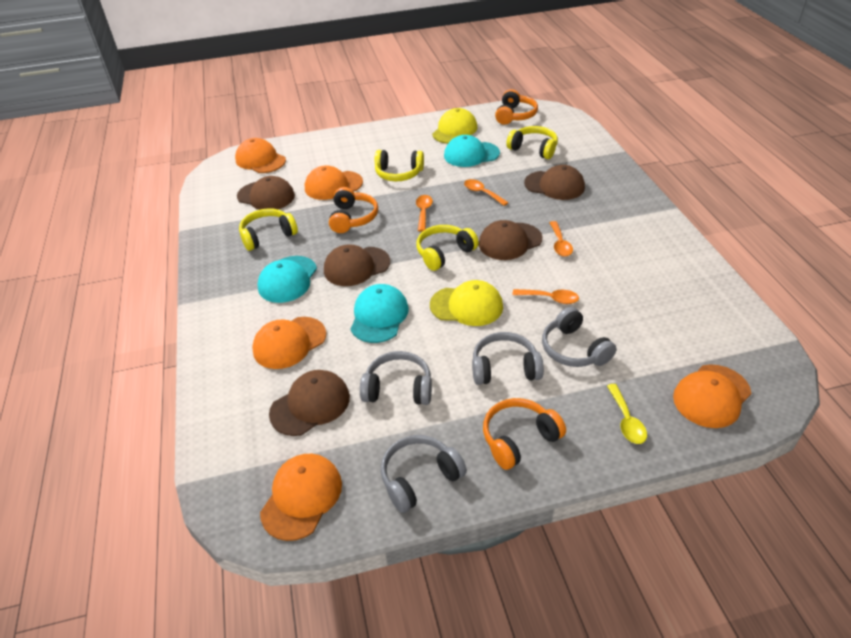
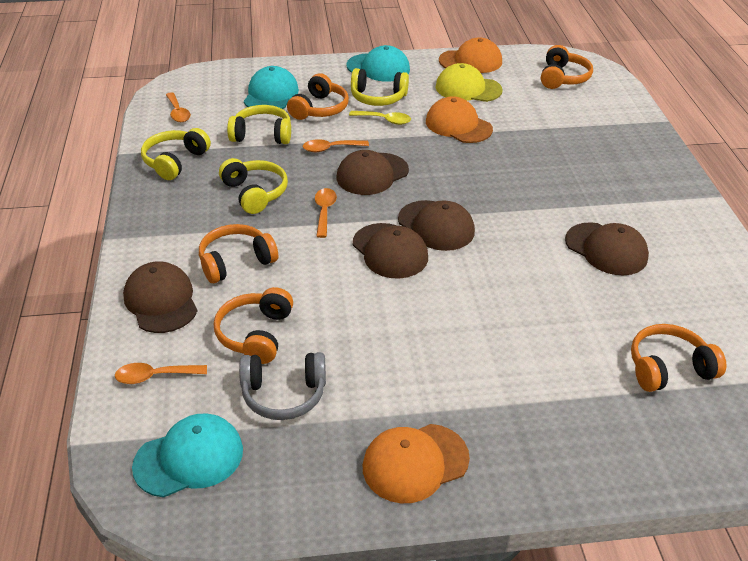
grey headphones: [360,351,432,405] [381,435,467,513] [472,332,544,385] [542,307,617,367] = 4 -> [239,352,326,420] = 1
orange cap: [235,138,286,173] [252,317,326,369] [260,454,342,541] [305,165,363,200] [673,364,751,428] = 5 -> [363,424,470,503] [426,96,493,143] [439,38,502,73] = 3
orange headphones: [329,187,378,233] [483,398,566,470] [495,89,538,125] = 3 -> [199,224,278,283] [214,287,293,364] [287,73,349,120] [541,45,593,89] [631,324,726,392] = 5
yellow cap: [430,280,503,326] [432,108,477,144] = 2 -> [436,63,502,102] = 1

